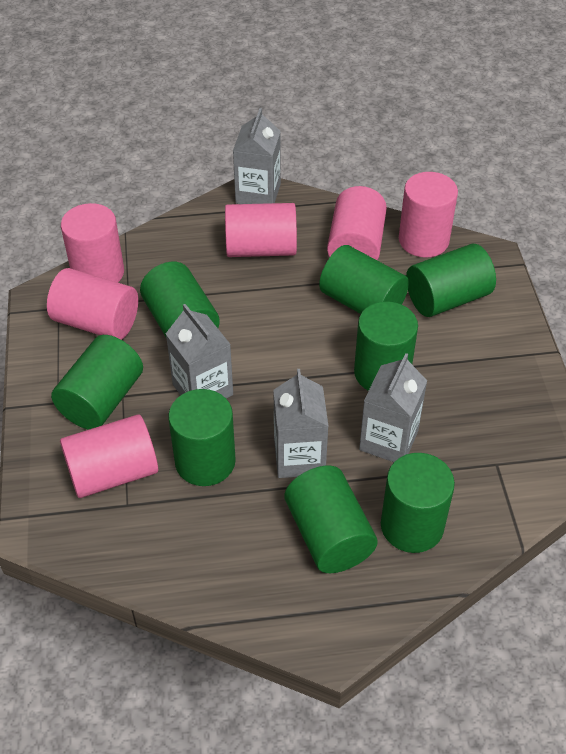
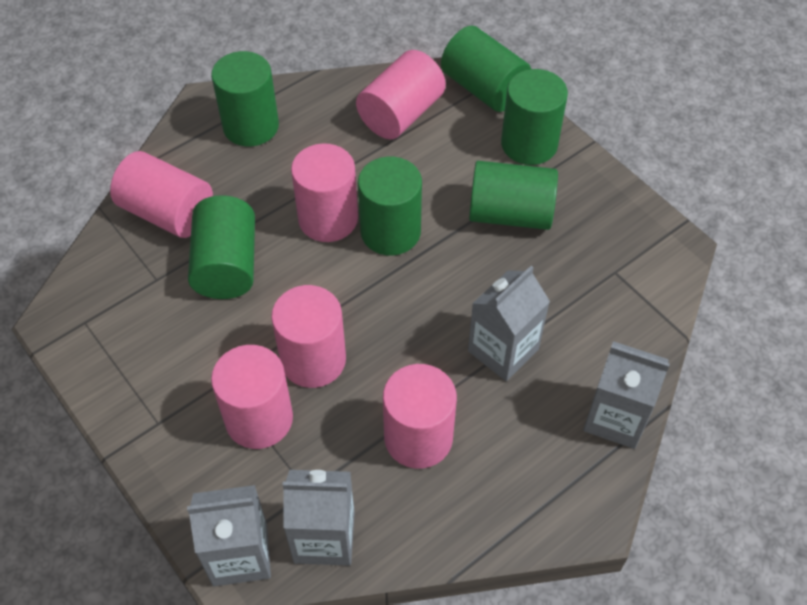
green cylinder: [51,335,143,430] [140,262,220,337] [168,389,236,486] [285,465,378,573] [319,245,409,314] [354,302,418,391] [381,453,455,553] [406,244,496,317] = 8 -> [188,195,255,299] [211,51,279,147] [358,157,422,256] [441,26,531,112] [469,161,558,230] [501,69,568,165] = 6

